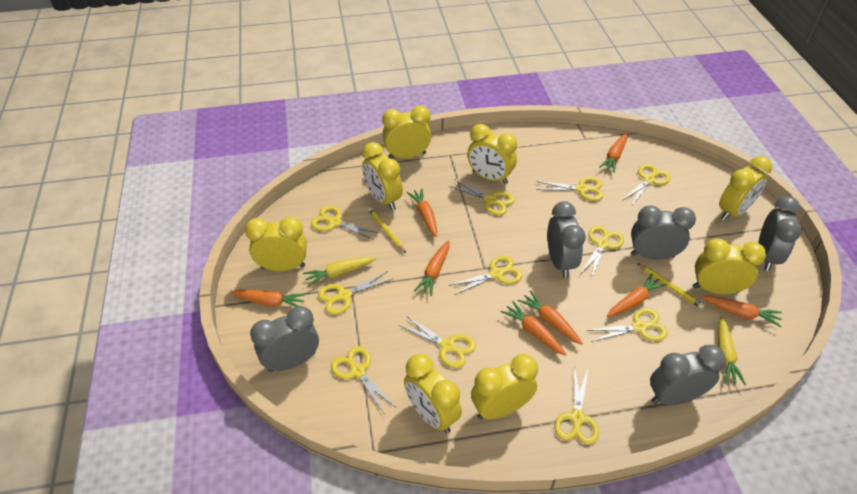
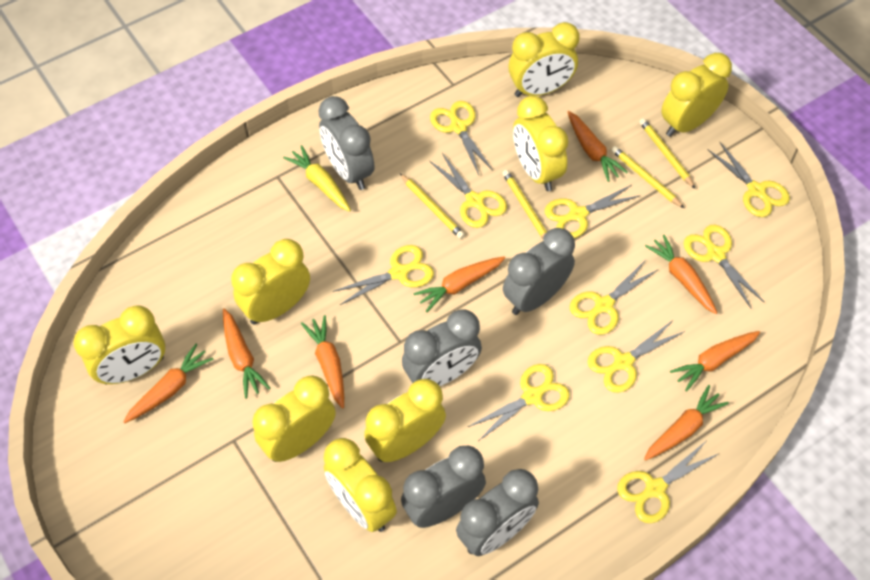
yellow carrot: [303,257,376,287] [718,315,746,385] = 2 -> [283,145,351,212] = 1
yellow pencil: [368,207,406,253] [637,263,704,309] = 2 -> [400,173,465,239] [502,170,547,238] [611,146,684,208] [639,118,695,189] = 4
yellow scissors: [311,206,380,240] [318,271,392,315] [331,346,397,414] [399,316,476,368] [449,179,515,215] [449,255,523,295] [536,177,603,201] [555,366,599,445] [581,225,624,280] [586,308,668,342] [623,164,671,205] = 11 -> [333,245,434,305] [430,101,493,175] [430,153,507,228] [468,364,570,441] [545,185,639,238] [570,260,657,335] [588,320,685,393] [617,441,720,523] [684,225,765,309] [707,142,790,217] = 10

